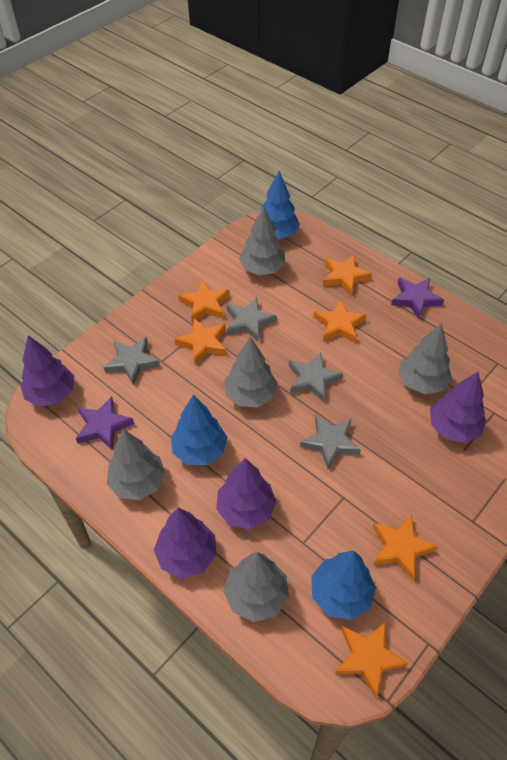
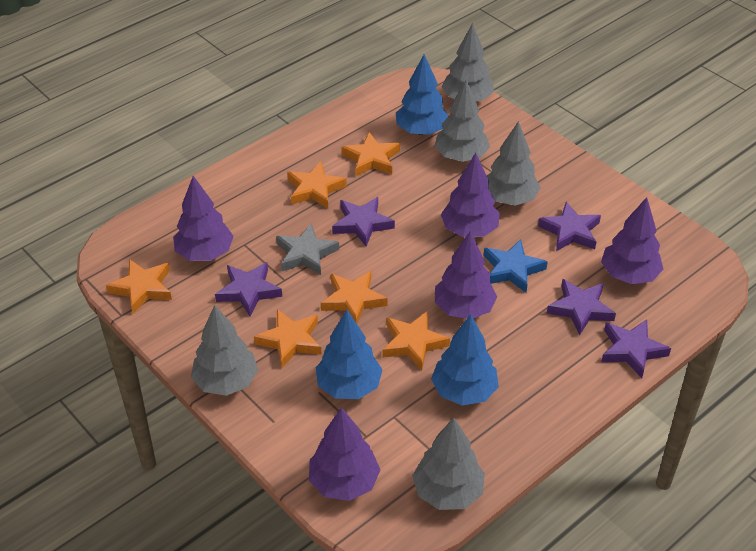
blue star: none = 0 -> [484,239,548,293] = 1
grey star: [104,337,160,385] [227,297,277,342] [289,352,343,402] [300,414,361,469] = 4 -> [276,223,339,275] = 1
purple star: [76,396,134,450] [391,277,444,319] = 2 -> [215,262,282,316] [332,197,395,247] [538,202,601,251] [547,279,616,336] [601,319,671,378] = 5
purple tree: [20,335,75,407] [154,508,216,578] [216,458,277,529] [430,371,486,443] = 4 -> [173,176,234,261] [309,407,380,501] [435,231,497,319] [441,153,500,237] [601,197,663,284] = 5

